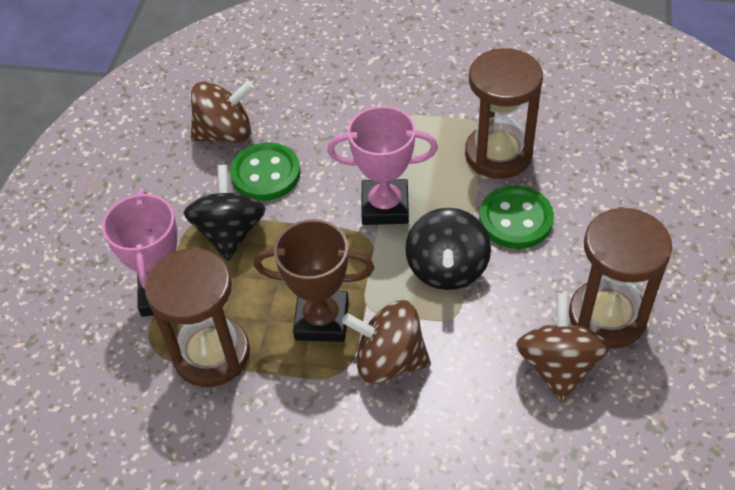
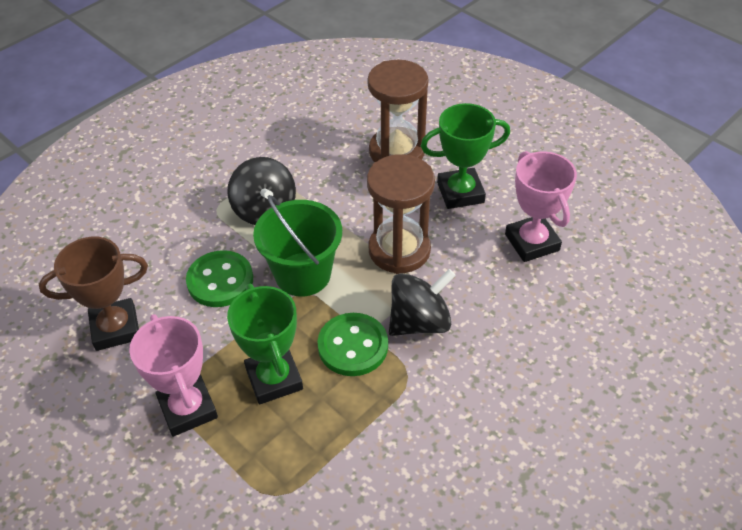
brown hourglass: [145,247,250,387] [465,48,543,179] [569,207,672,349] = 3 -> [367,60,429,162] [367,154,435,274] = 2
brown spinning top: [191,81,254,143] [342,300,431,383] [516,293,610,402] = 3 -> none = 0
green bucket: none = 0 -> [253,195,342,297] = 1
green trophy: none = 0 -> [227,284,303,404] [421,103,510,209] = 2

